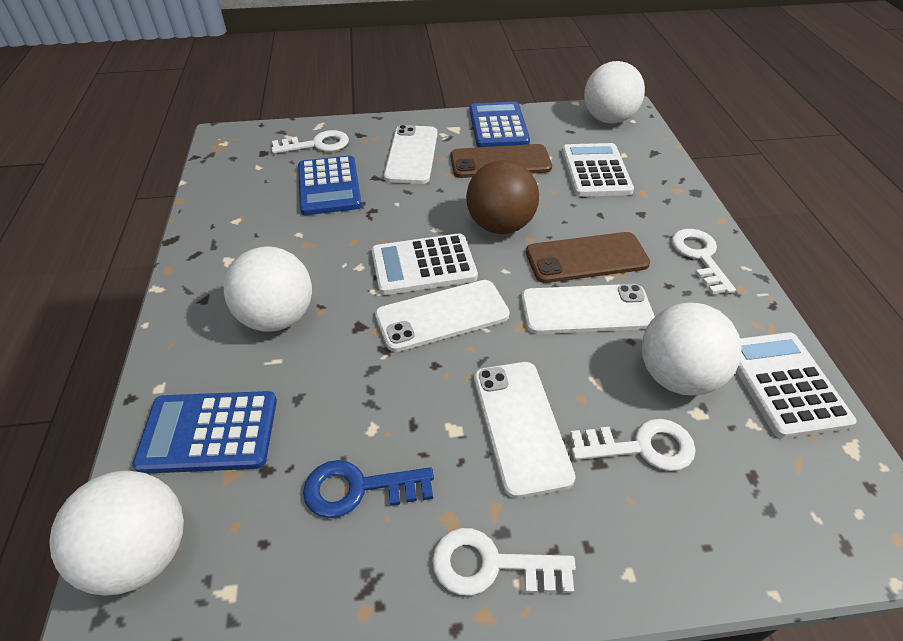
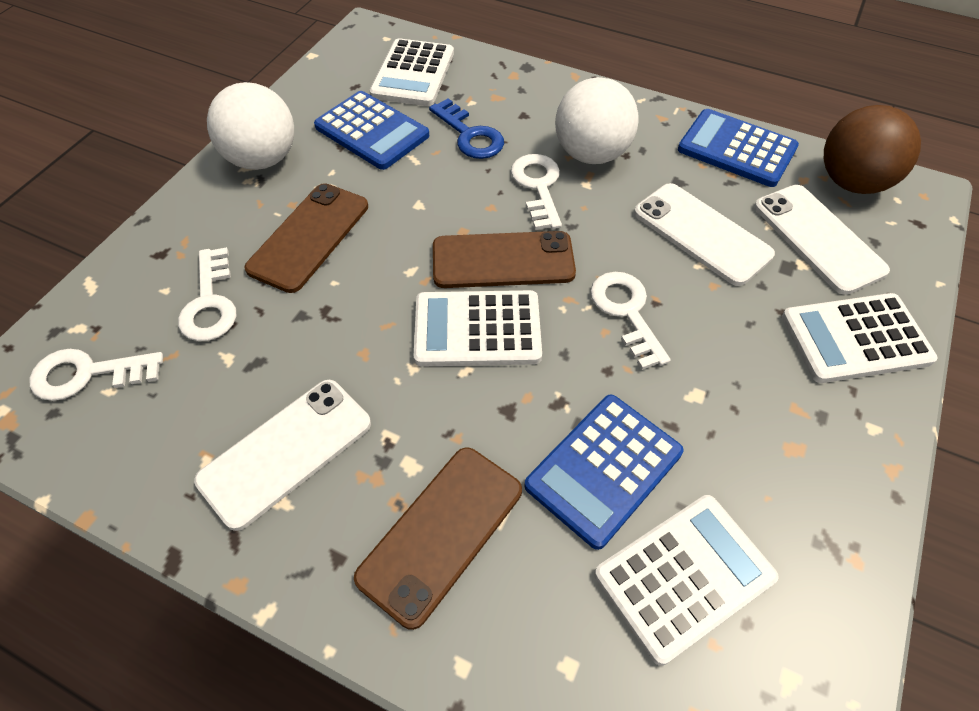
brown phone: [450,144,552,178] [526,232,650,283] = 2 -> [245,183,368,293] [354,447,522,630] [433,231,576,288] = 3
white ball: [49,471,184,596] [224,246,312,332] [584,61,645,124] [642,303,742,396] = 4 -> [207,82,294,170] [555,77,639,164] = 2
white calculator: [371,233,478,295] [562,143,634,197] [736,332,856,439] = 3 -> [370,38,454,106] [414,290,542,366] [594,495,779,666] [782,293,937,383] = 4
white phone: [375,280,510,352] [384,125,438,184] [474,362,575,498] [521,284,655,334] = 4 -> [194,380,371,531] [634,183,775,286] [754,185,890,295] = 3

